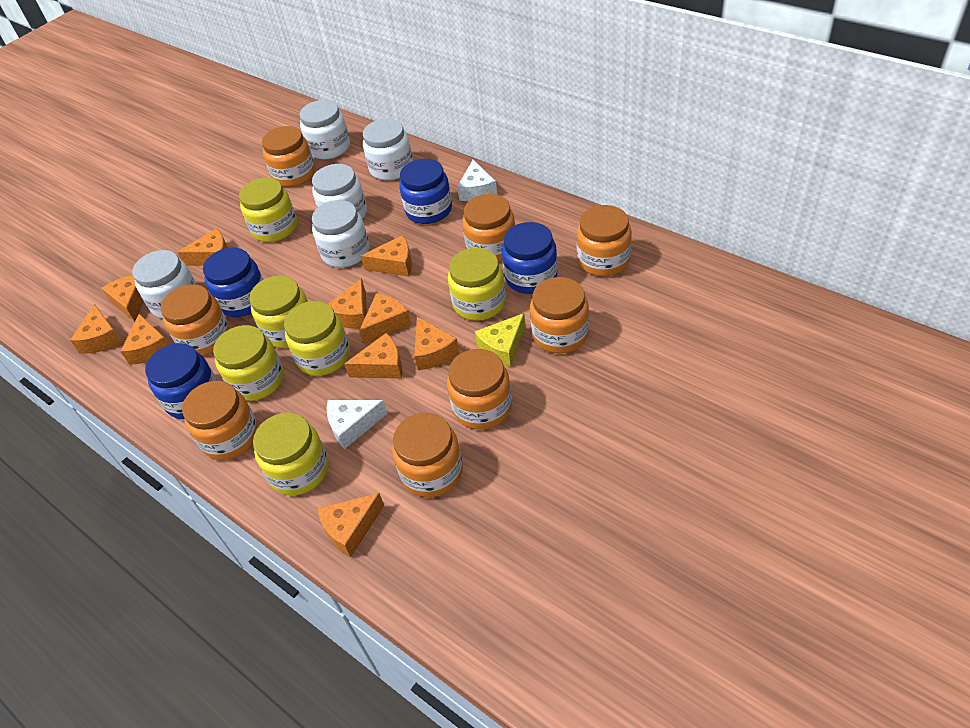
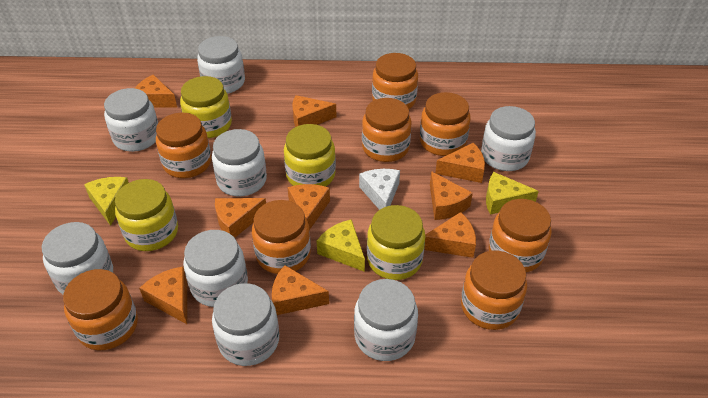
blue jar: [145,343,217,419] [203,247,264,317] [399,159,452,224] [502,222,558,294] = 4 -> none = 0
orange cheese: [70,304,122,354] [101,275,144,321] [120,314,169,365] [177,228,228,266] [317,493,384,557] [328,278,367,329] [344,333,403,379] [359,293,411,345] [361,235,412,276] [414,317,460,370] = 10 -> [135,74,177,108] [139,266,187,324] [215,198,266,238] [272,265,329,315] [287,184,330,230] [292,95,336,127] [424,212,476,258] [430,171,473,220] [435,143,485,183] = 9
white cheese: [327,400,388,449] [457,160,497,201] = 2 -> [359,169,400,210] = 1
white jar: [132,250,197,319] [300,100,350,159] [312,164,367,219] [312,200,369,268] [363,119,413,180] = 5 -> [42,222,113,294] [104,88,158,152] [183,230,248,307] [197,36,245,94] [212,129,267,196] [212,283,279,366] [354,279,418,361] [481,106,536,171] = 8
yellow cheese: [475,313,526,367] = 1 -> [84,177,129,226] [317,219,365,272] [486,172,539,215] = 3
yellow jar: [213,325,284,401] [239,178,297,242] [249,275,308,348] [253,413,329,496] [284,301,350,376] [448,248,506,321] = 6 -> [115,179,178,251] [180,76,232,138] [284,124,336,187] [367,205,425,280] = 4

